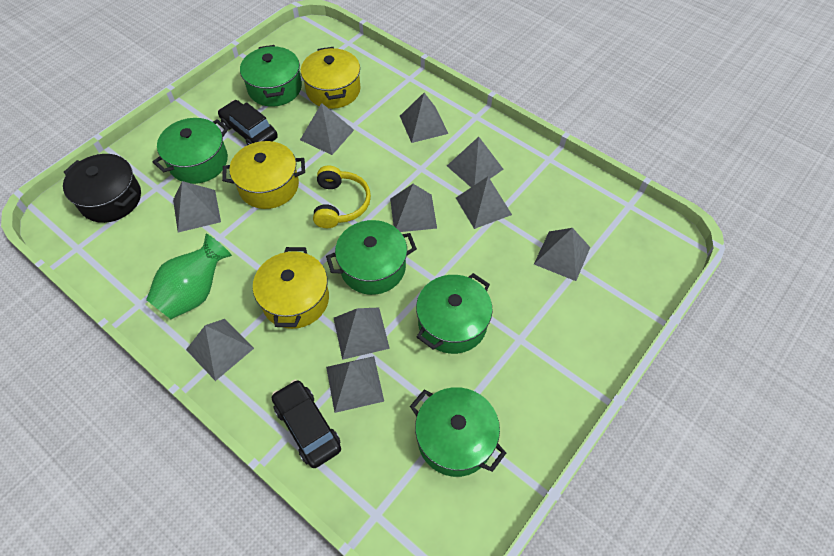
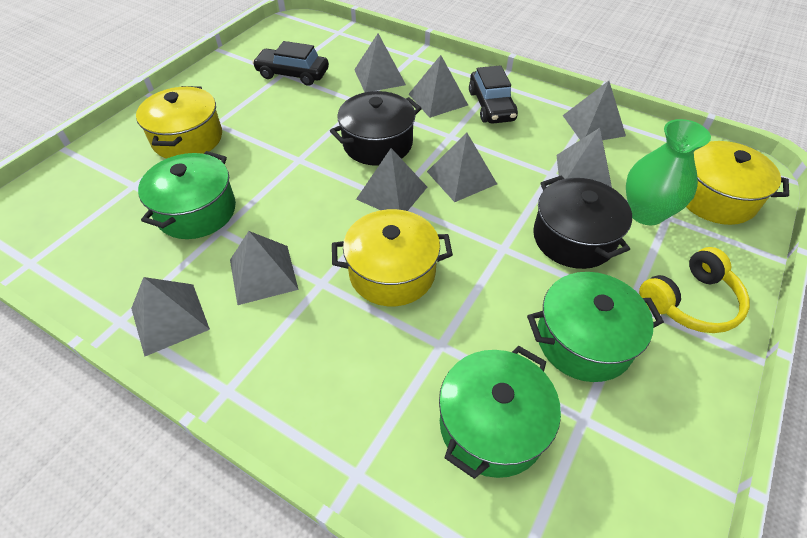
black pot: [63,154,141,223] = 1 -> [330,91,422,166] [533,176,632,269] = 2
green pot: [153,118,229,184] [240,45,302,107] [326,220,417,295] [410,387,506,477] [416,273,493,354] = 5 -> [138,151,236,239] [439,346,561,479] [527,272,664,382] = 3
grey pyramid: [173,181,221,232] [186,319,254,381] [300,103,354,155] [326,356,384,413] [334,307,390,360] [390,184,437,232] [400,93,448,143] [447,137,504,187] [456,177,512,229] [534,228,590,281] = 10 -> [131,277,210,357] [230,231,299,305] [354,33,406,92] [356,148,427,211] [409,55,468,118] [427,133,497,202] [556,128,612,188] [563,81,626,140] = 8

